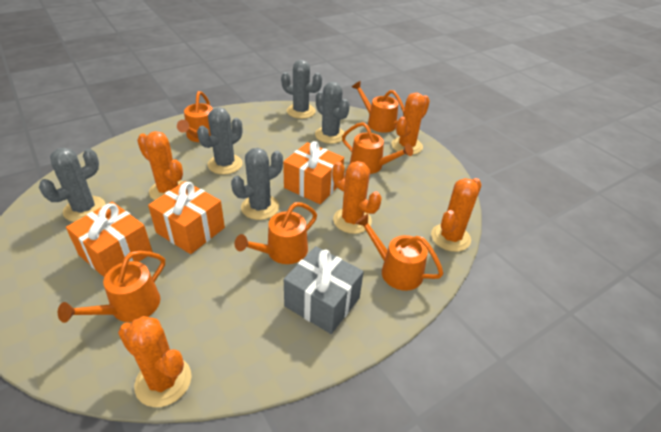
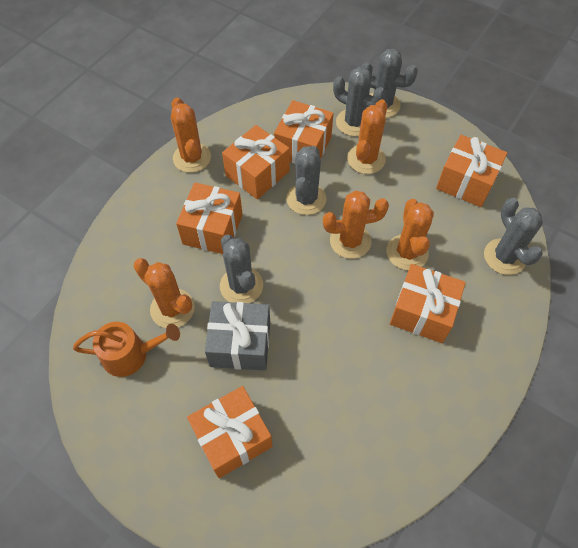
orange gift: [66,202,153,277] [148,181,225,254] [283,141,344,204] = 3 -> [176,182,243,254] [187,386,272,478] [222,125,290,199] [274,100,334,164] [390,264,466,343] [436,135,507,207] = 6
orange watering can: [58,251,165,323] [177,91,213,142] [235,202,317,264] [342,122,413,174] [352,81,405,133] [355,214,444,291] = 6 -> [73,322,180,377] = 1

